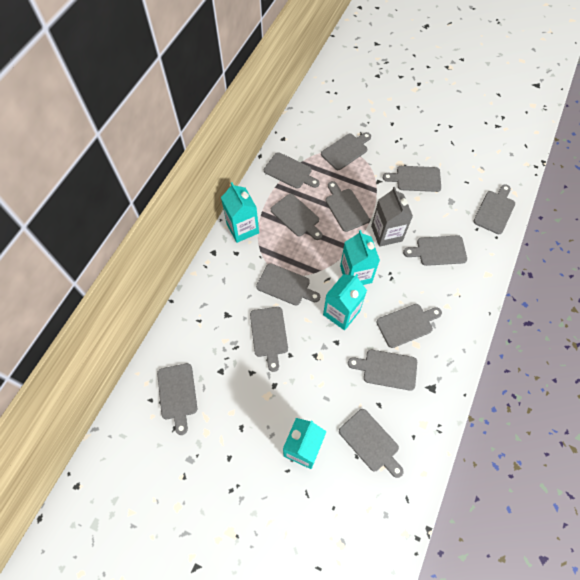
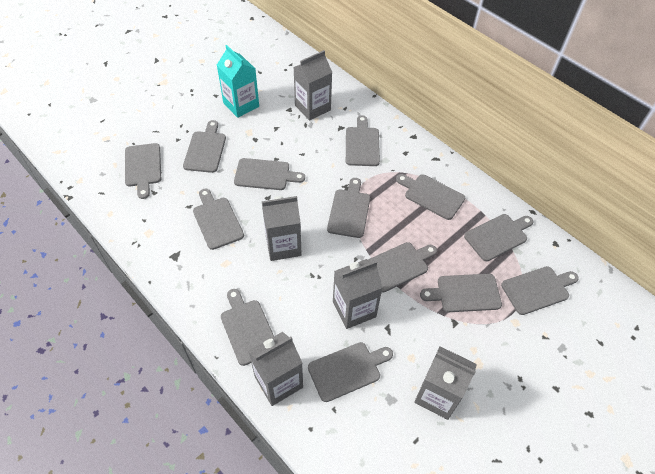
grey carton: [371,187,413,247] = 1 -> [249,332,303,406] [261,196,302,261] [293,50,333,121] [333,259,383,329] [414,346,477,420] = 5
turquoise carton: [221,182,259,243] [283,418,327,469] [323,274,367,330] [340,230,380,285] = 4 -> [217,45,259,118] = 1

